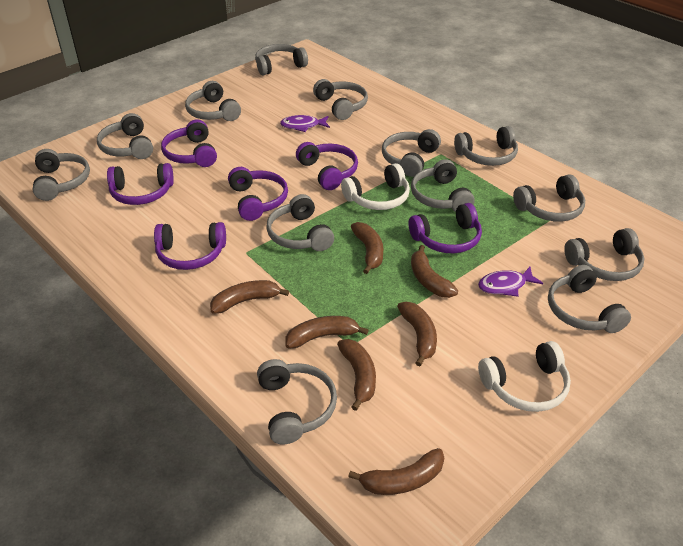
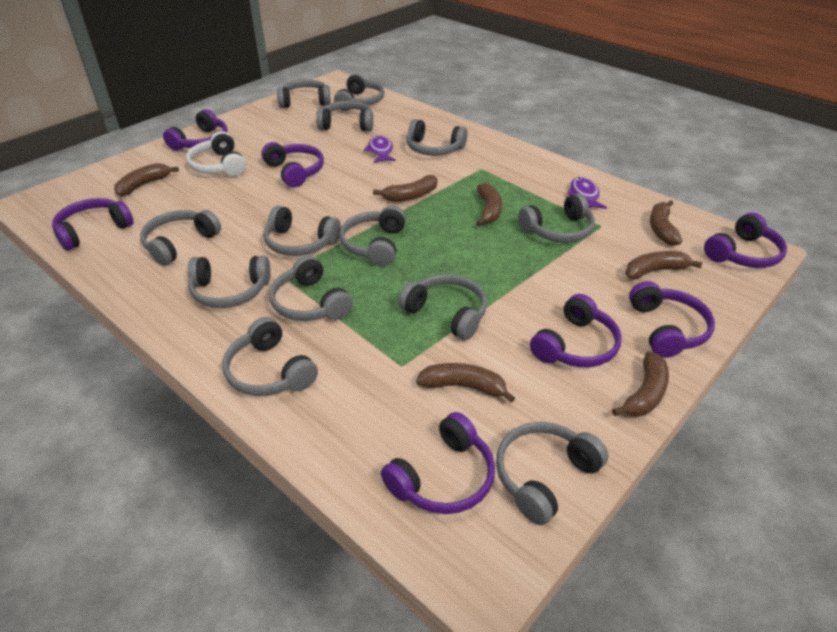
purple headphones: [107,163,174,205] [154,222,226,270] [161,119,217,167] [228,167,288,221] [296,142,358,190] [409,203,482,253] = 6 -> [52,198,134,250] [163,109,227,151] [261,142,324,188] [381,412,495,514] [530,294,622,367] [629,281,715,358] [704,213,787,268] = 7
white headphones: [341,163,410,210] [478,341,571,412] = 2 -> [186,131,246,177] = 1

